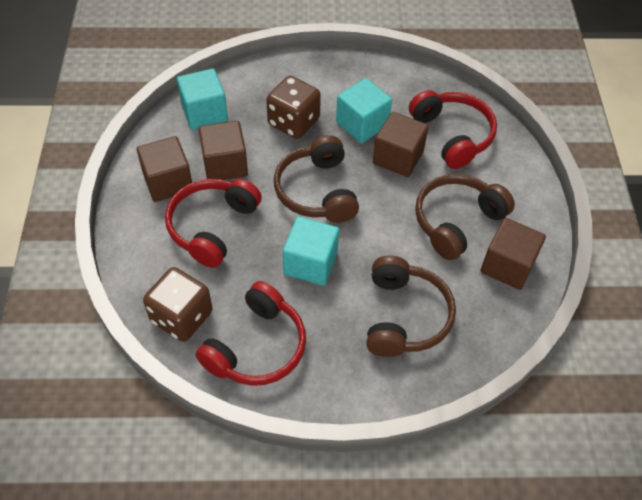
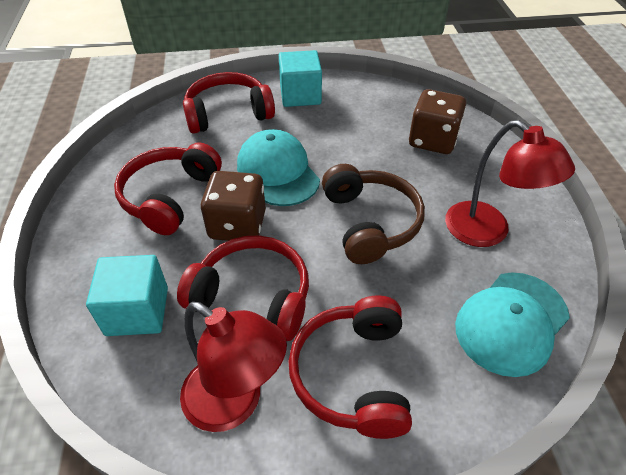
brown cube: [137,136,192,202] [199,121,248,180] [373,112,429,177] [481,218,546,290] = 4 -> none = 0
brown headphones: [274,135,359,223] [366,256,456,357] [415,174,515,260] = 3 -> [322,164,425,264] = 1
red headphones: [165,179,262,268] [196,281,306,386] [409,90,497,169] = 3 -> [114,142,222,235] [177,235,309,341] [183,72,275,134] [288,295,412,439] = 4
red lamp: none = 0 -> [180,302,287,432] [445,120,575,247] = 2
turquoise cap: none = 0 -> [237,129,320,206] [455,272,570,377] = 2
turquoise cube: [177,68,228,130] [283,217,339,286] [336,78,392,143] = 3 -> [86,255,168,336] [279,50,322,107] = 2

